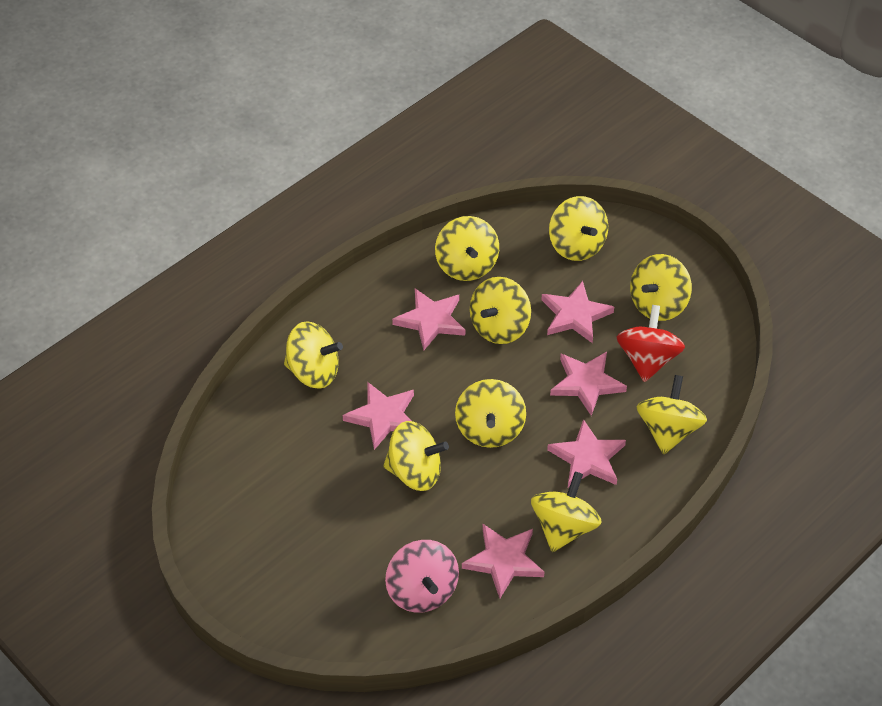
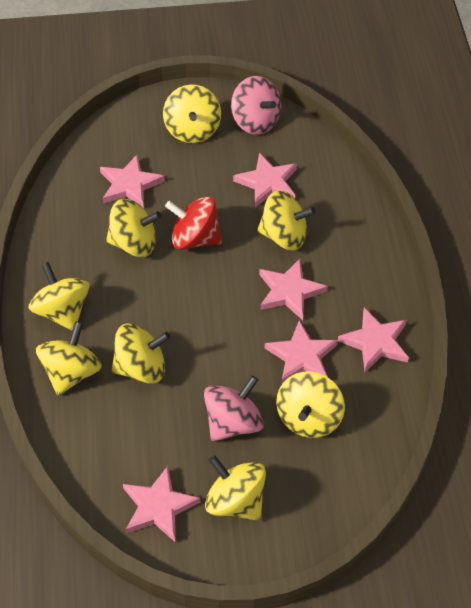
pink spinning top: [385,540,459,613] = 1 -> [204,376,264,441] [231,76,281,135] = 2
yellow spinning top: [284,321,343,389] [383,421,449,491] [435,216,499,281] [455,379,526,448] [470,277,531,344] [531,472,602,552] [549,196,608,261] [630,254,692,321] [637,375,707,454] = 9 -> [28,262,90,331] [36,321,102,395] [106,199,161,257] [111,323,170,383] [163,84,221,143] [205,455,266,521] [257,190,316,250] [276,371,345,438] = 8

